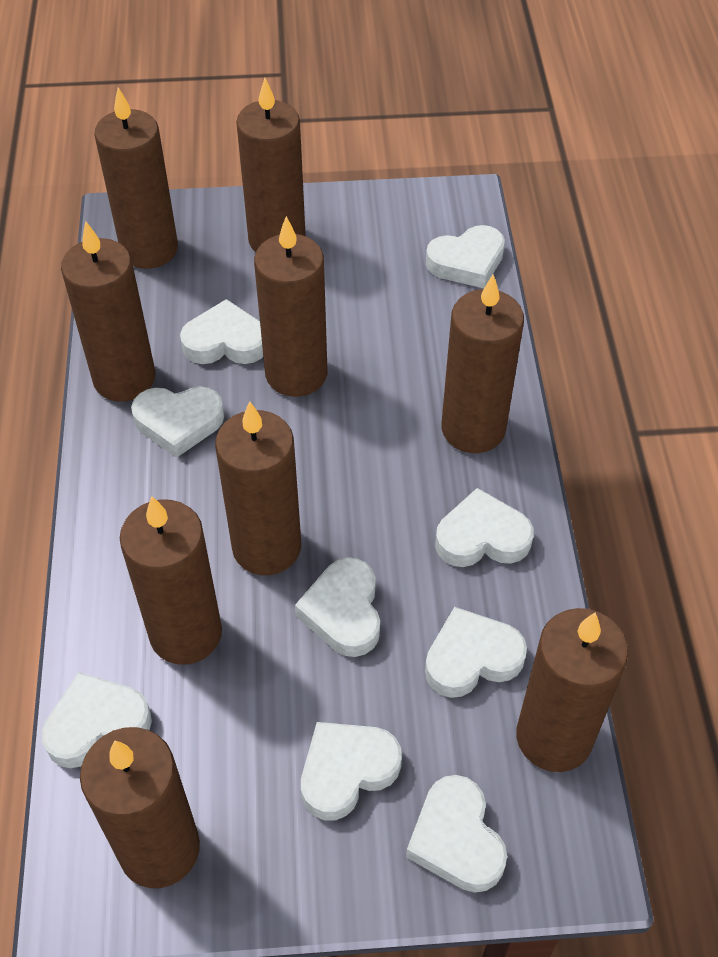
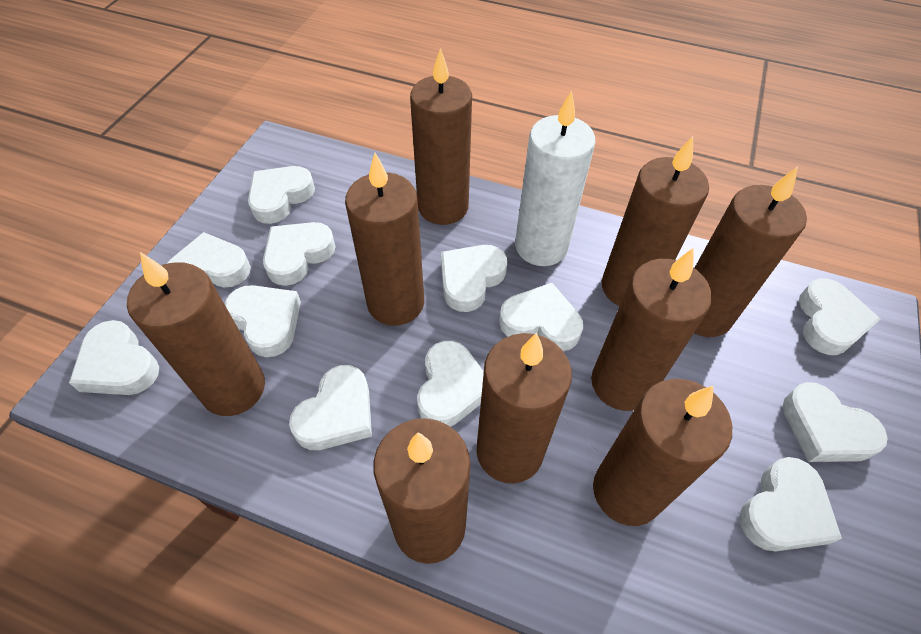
white candle: none = 0 -> [515,90,595,266] = 1
white heart: [41,672,152,768] [131,386,224,458] [180,299,263,364] [295,558,380,657] [301,722,402,820] [406,775,507,893] [425,607,527,698] [426,225,505,288] [435,488,534,567] = 9 -> [69,320,159,395] [167,232,251,287] [225,285,301,357] [248,166,315,224] [263,222,335,286] [289,365,372,450] [417,341,484,427] [441,245,507,312] [499,283,583,351] [740,457,842,552] [783,382,888,462] [799,278,881,355] = 12

